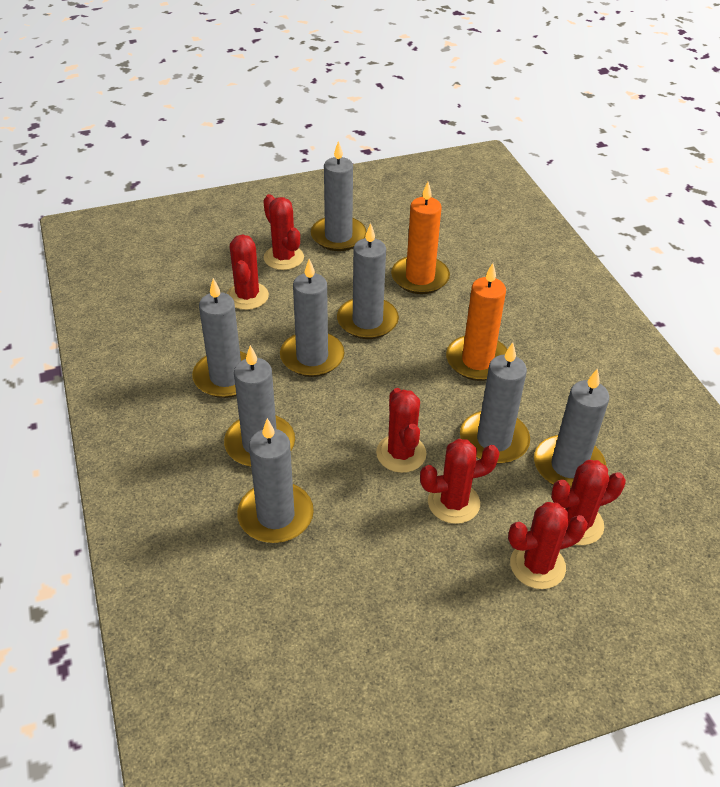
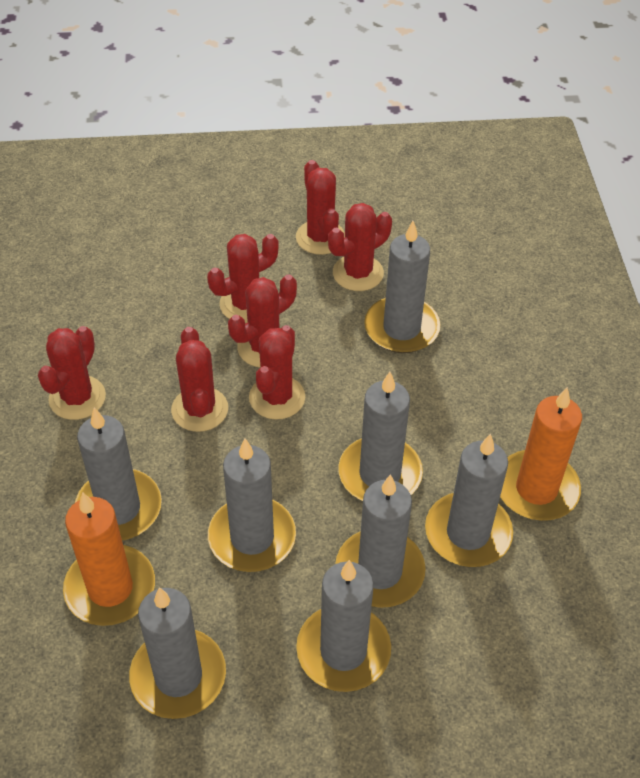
red cactus: [227,234,269,310] [263,194,304,270] [376,388,426,473] [420,439,500,524] [508,502,588,589] [551,460,626,545] = 6 -> [38,326,106,420] [171,327,228,432] [207,234,279,323] [228,274,297,367] [249,325,305,420] [296,160,345,255] [328,203,392,291] = 7

